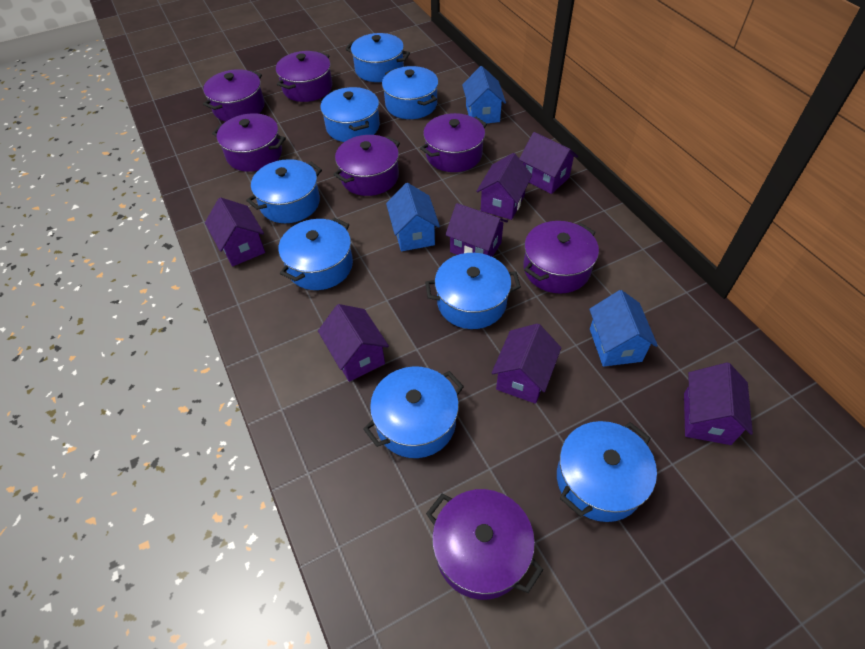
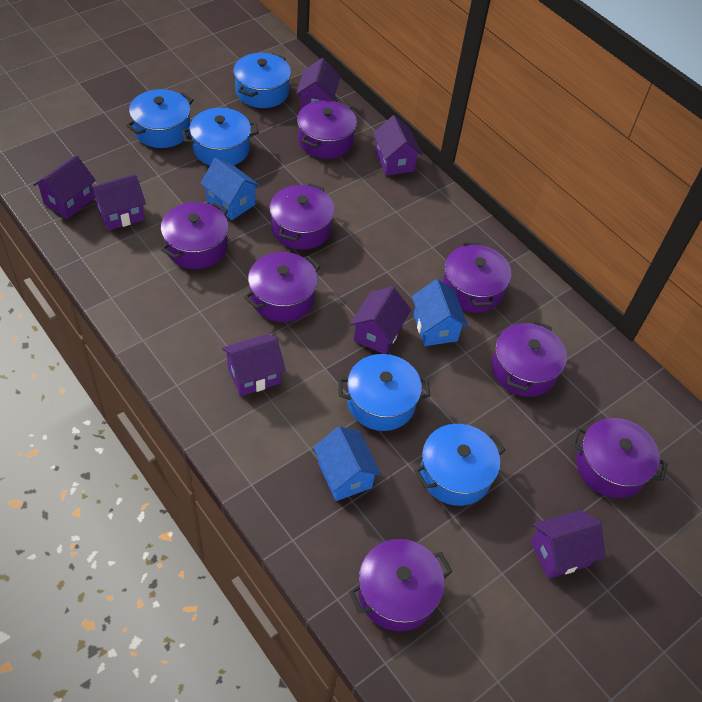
blue pot: [246,159,322,223] [279,218,353,290] [320,87,380,142] [345,33,410,82] [363,367,464,458] [382,66,438,119] [425,253,521,329] [557,421,657,522] = 8 -> [126,89,193,148] [182,108,259,166] [233,53,291,108] [338,354,430,431] [414,424,505,506] = 5
purple pot: [203,69,265,122] [212,113,286,172] [276,51,332,102] [333,135,400,196] [420,113,487,172] [426,489,543,600] [523,221,599,294] = 7 -> [161,202,229,269] [244,252,320,322] [269,183,335,250] [297,100,357,159] [349,539,452,631] [442,242,512,313] [492,320,567,397] [572,418,668,498] = 8

